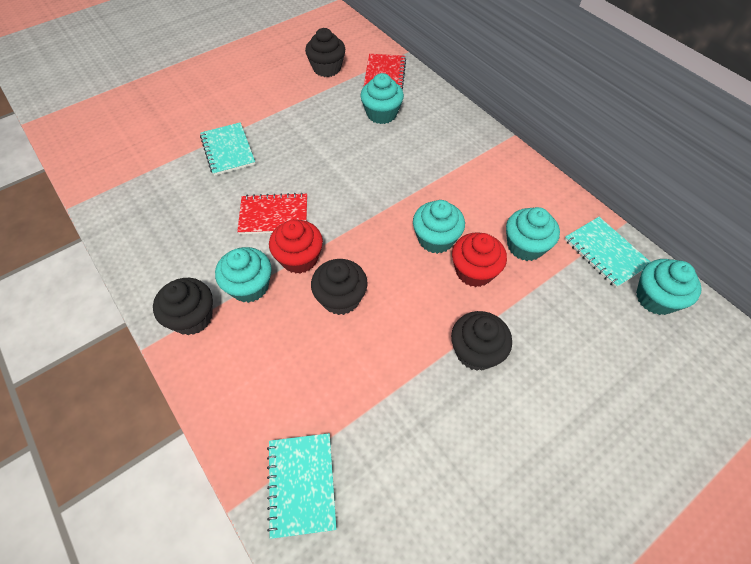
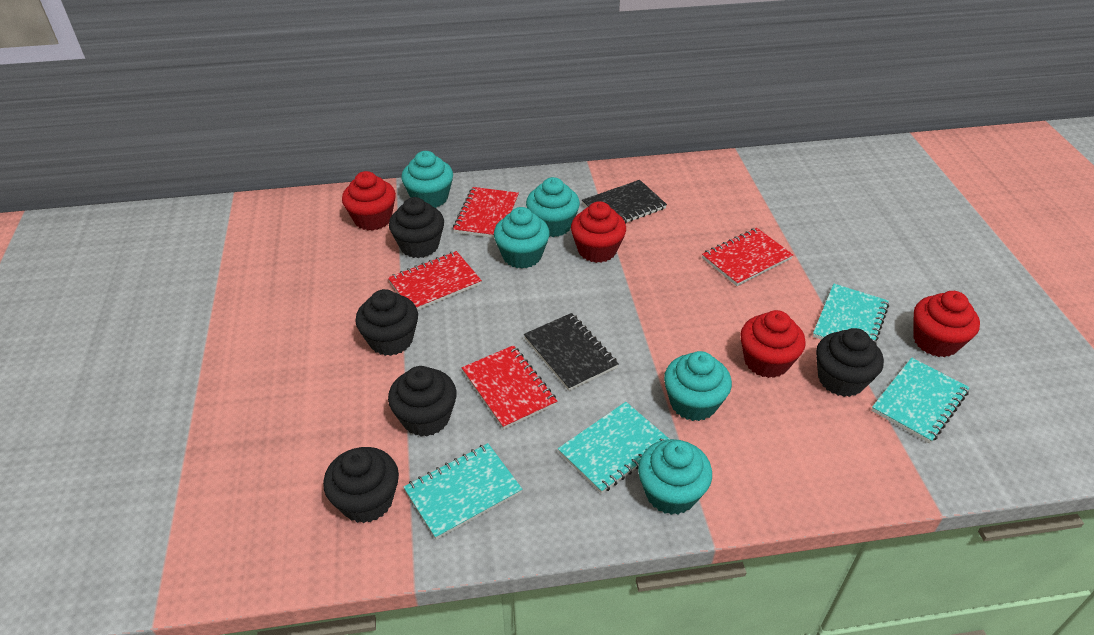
black cupcake: [153,278,213,335] [305,28,345,77] [311,259,368,315] [451,311,512,371] = 4 -> [323,447,399,523] [355,289,418,356] [388,366,457,436] [389,197,444,258] [816,328,884,397] = 5
black notebook: none = 0 -> [524,313,619,391] [582,180,667,224] = 2
red cupcake: [269,220,323,274] [452,232,507,287] = 2 -> [342,171,396,231] [571,201,626,263] [741,310,806,378] [913,291,980,357] = 4
red notebook: [237,193,307,234] [364,54,406,90] = 2 -> [388,251,482,310] [453,187,519,238] [462,345,557,429] [702,228,793,286] = 4
turquoise notebook: [200,122,255,176] [267,433,337,539] [565,217,650,288] = 3 -> [404,443,523,540] [558,402,669,494] [813,284,889,345] [871,358,970,443] = 4

